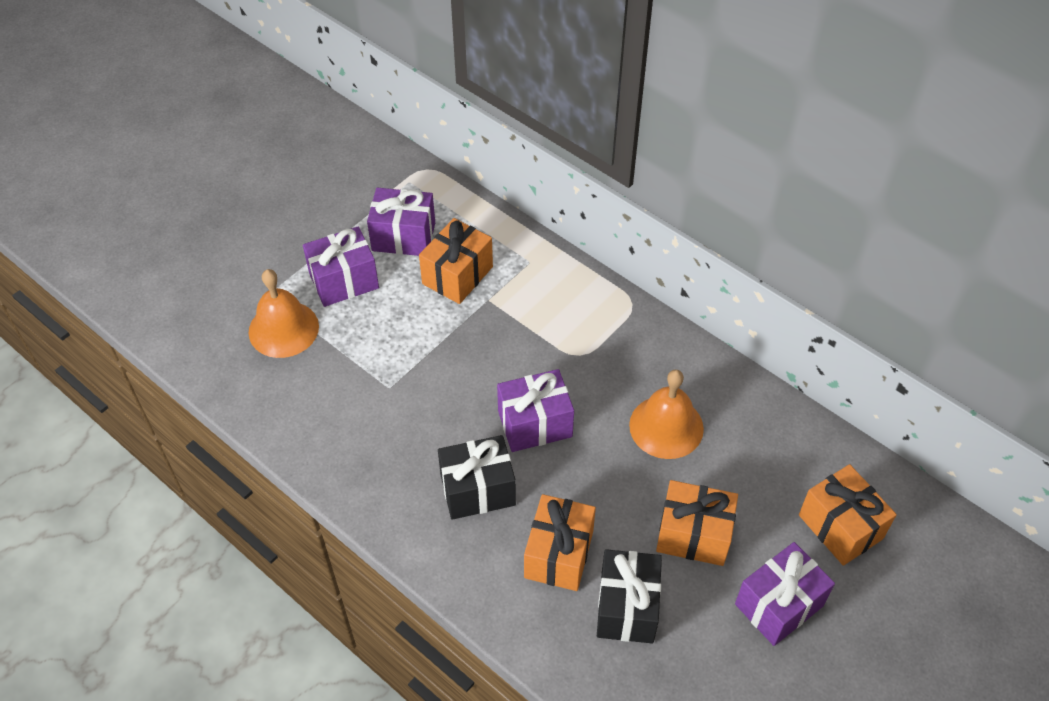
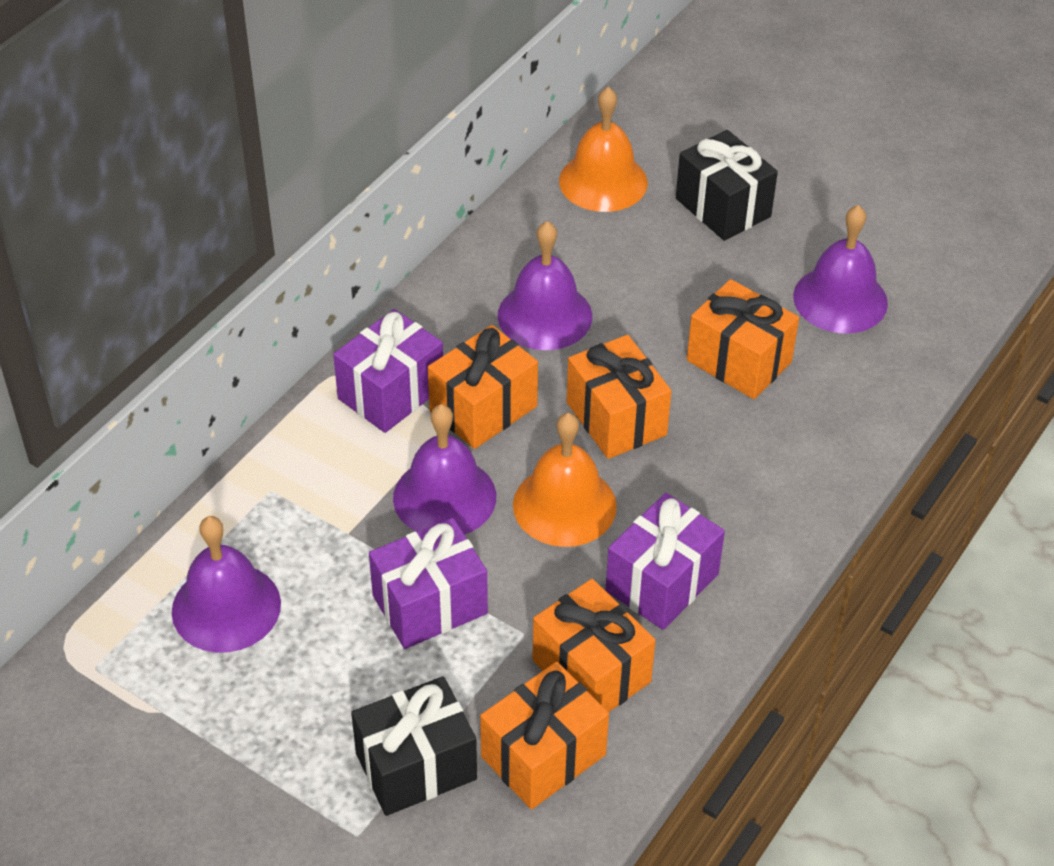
orange gift: [419,218,493,304] [524,494,596,591] [656,480,738,566] [799,464,897,566] = 4 -> [428,325,538,449] [480,662,609,809] [532,579,656,712] [567,335,672,459] [687,279,799,399] = 5
purple bell: none = 0 -> [172,516,281,653] [393,404,496,535] [498,221,592,350] [793,205,888,334] = 4
purple gift: [303,226,379,307] [367,188,435,256] [497,369,574,452] [735,542,835,646] = 4 -> [333,309,443,433] [369,518,488,649] [606,493,725,630] = 3

